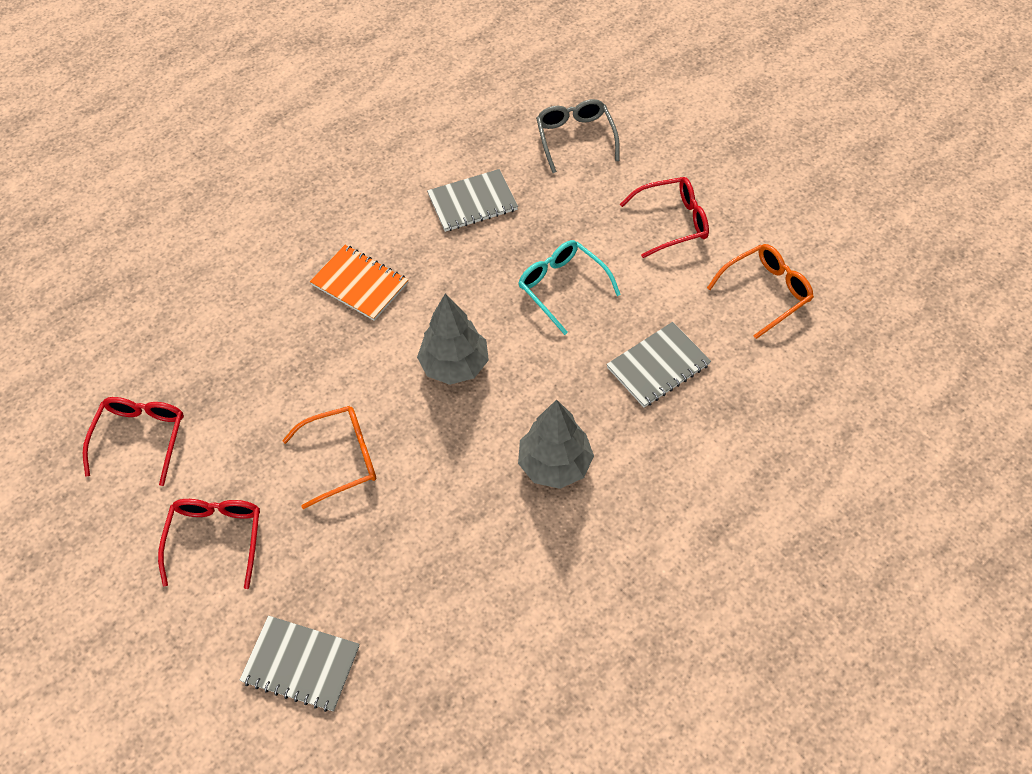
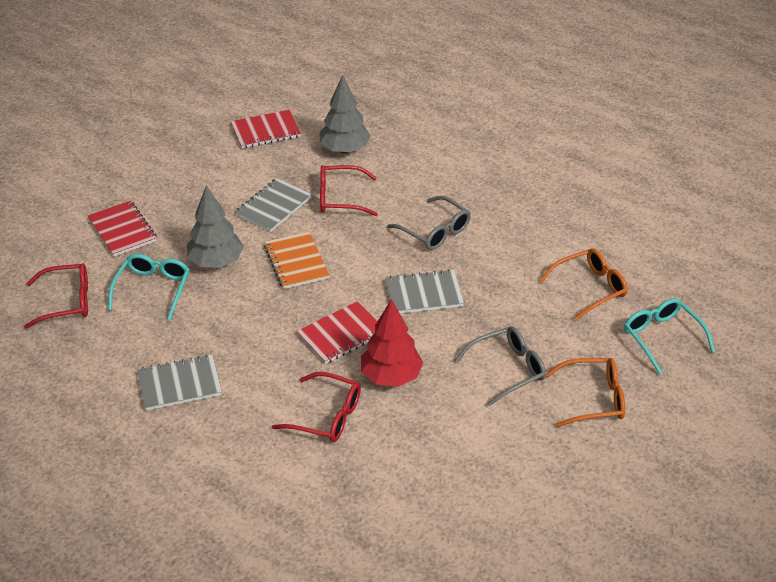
grey glasses: [536,99,620,173] = 1 -> [387,196,471,250] [455,327,546,406] = 2
red notebook: none = 0 -> [88,201,157,257] [231,110,301,148] [297,301,378,364] = 3
red tree: none = 0 -> [361,299,423,387] = 1
turquoise glasses: [518,240,621,335] = 1 -> [108,254,190,320] [624,298,715,375] = 2

